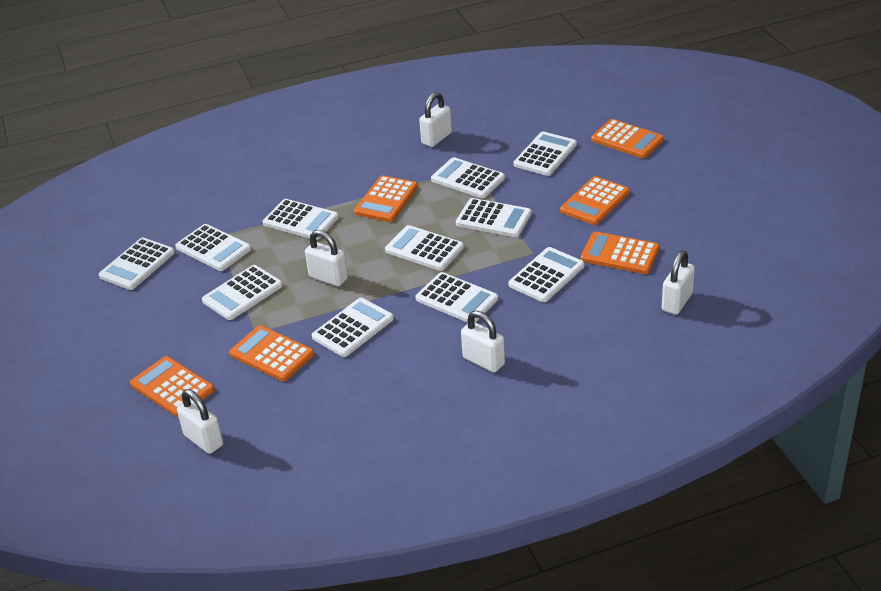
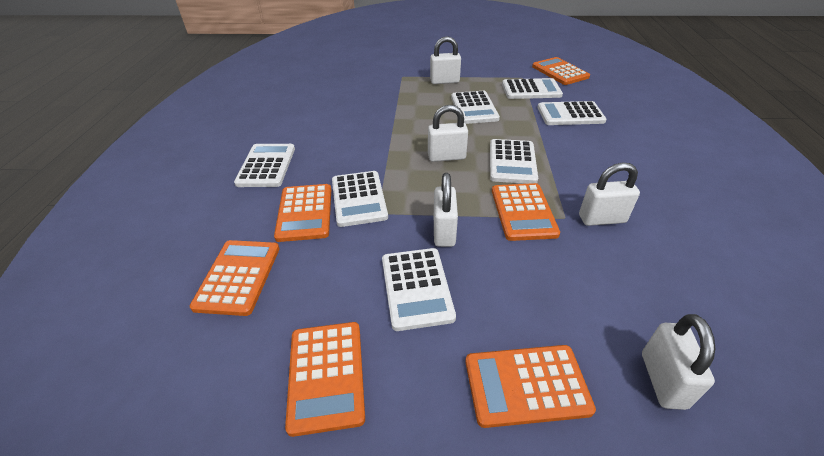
white calculator: [99,238,175,290] [175,224,251,271] [202,265,283,320] [263,199,339,240] [312,298,394,357] [385,225,464,271] [415,272,498,323] [431,157,505,198] [456,198,532,237] [509,247,585,302] [514,132,577,176] = 11 -> [234,144,295,187] [332,171,388,227] [382,248,456,331] [451,91,500,124] [490,139,538,184] [502,78,563,99] [537,101,607,125] = 7

